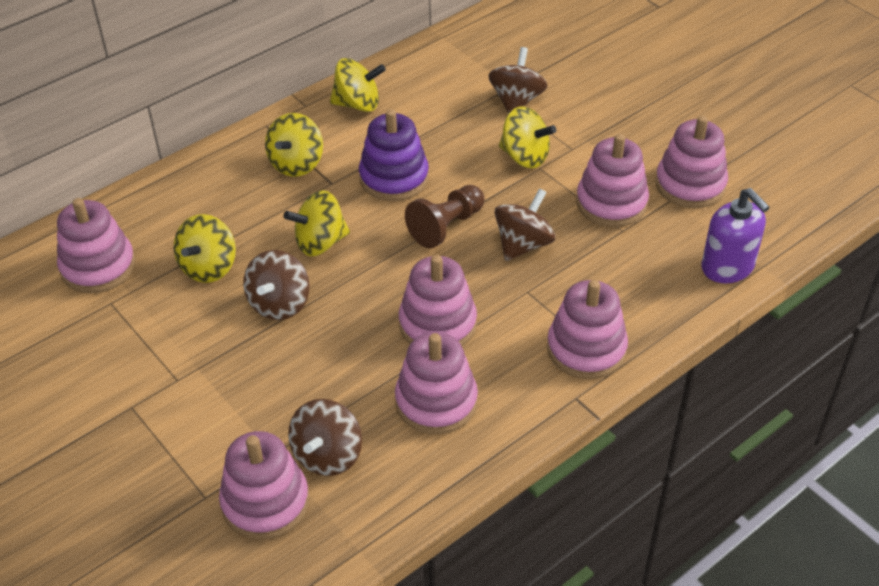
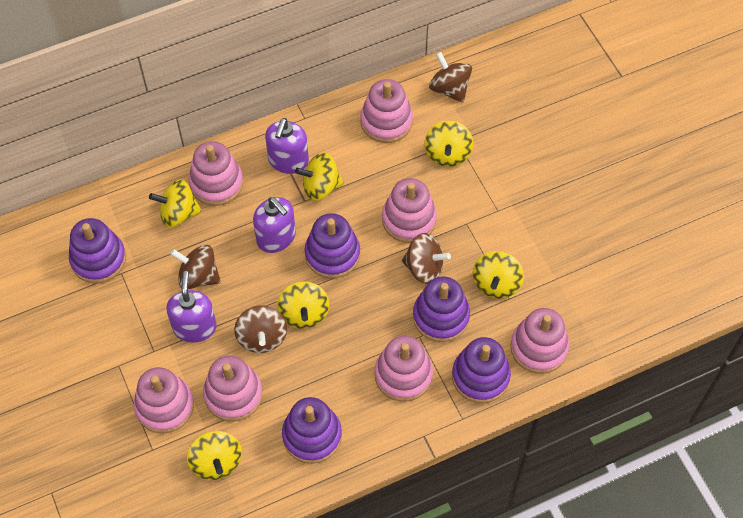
brown pawn: [405,185,484,248] = 1 -> none = 0
purple soap dispenser: [701,188,770,283] = 1 -> [166,271,217,343] [253,197,296,253] [265,118,309,174] = 3
purple stacking toy: [359,109,429,201] = 1 -> [69,218,126,283] [282,397,342,464] [304,213,360,279] [413,277,470,342] [452,337,511,403] = 5
yellow spinning top: [173,214,236,283] [265,113,323,177] [284,190,350,256] [330,58,386,112] [499,106,556,168] = 5 -> [149,179,202,228] [187,431,242,480] [277,281,329,329] [295,153,344,201] [424,121,473,167] [473,251,524,299] = 6

